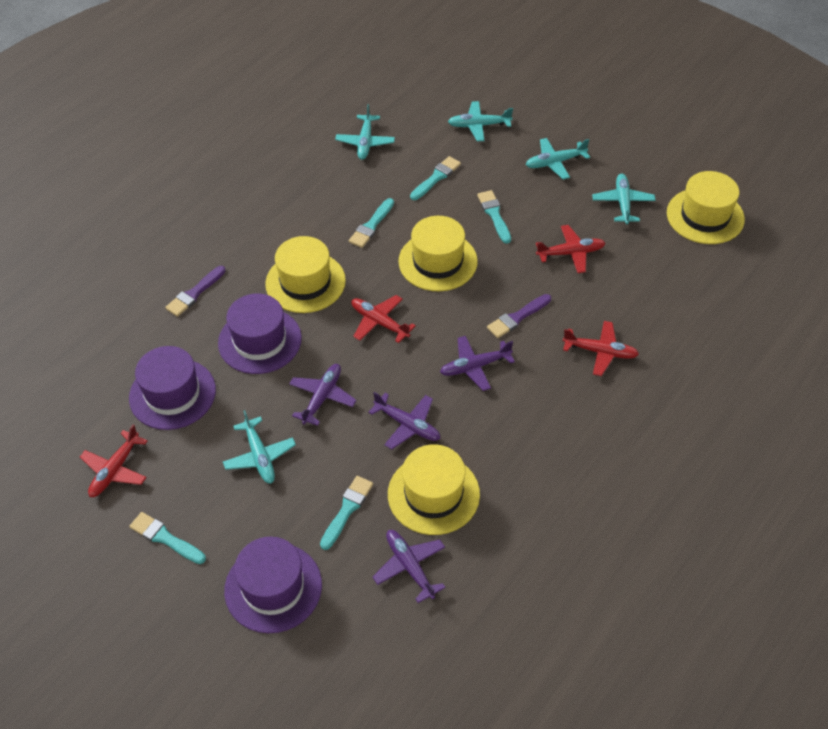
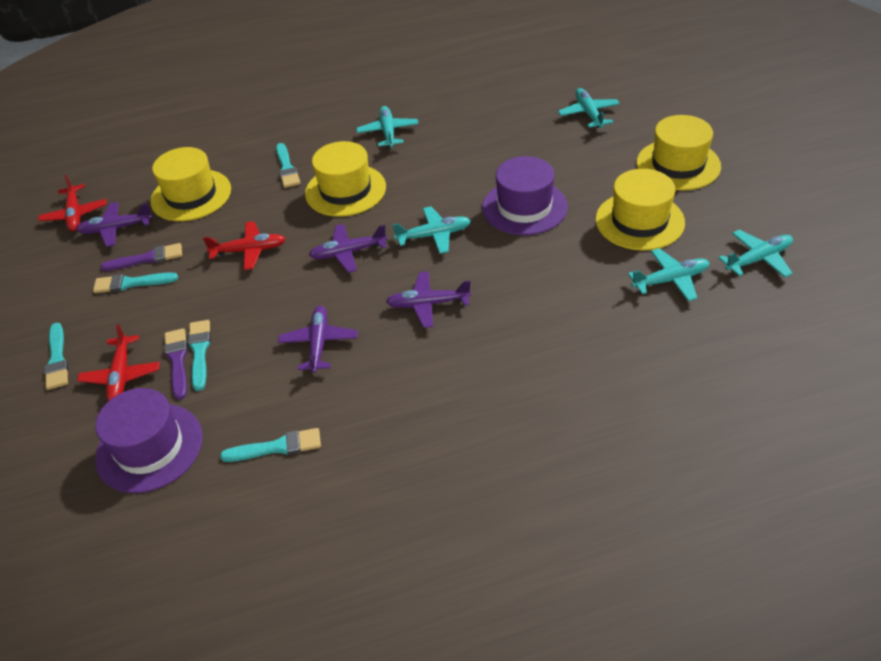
purple hat: [129,346,216,430] [218,294,302,374] [224,537,322,633] = 3 -> [95,388,202,493] [482,156,568,235] = 2
red plane: [80,424,148,497] [351,295,416,343] [536,225,605,273] [563,321,639,376] = 4 -> [38,175,107,231] [77,324,160,401] [203,221,286,270] = 3

